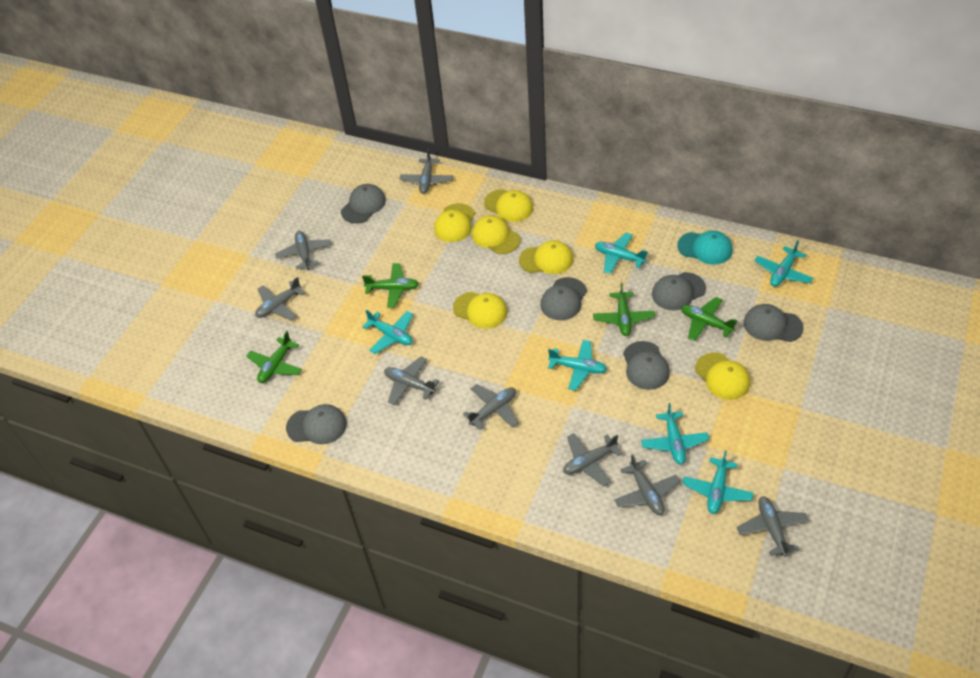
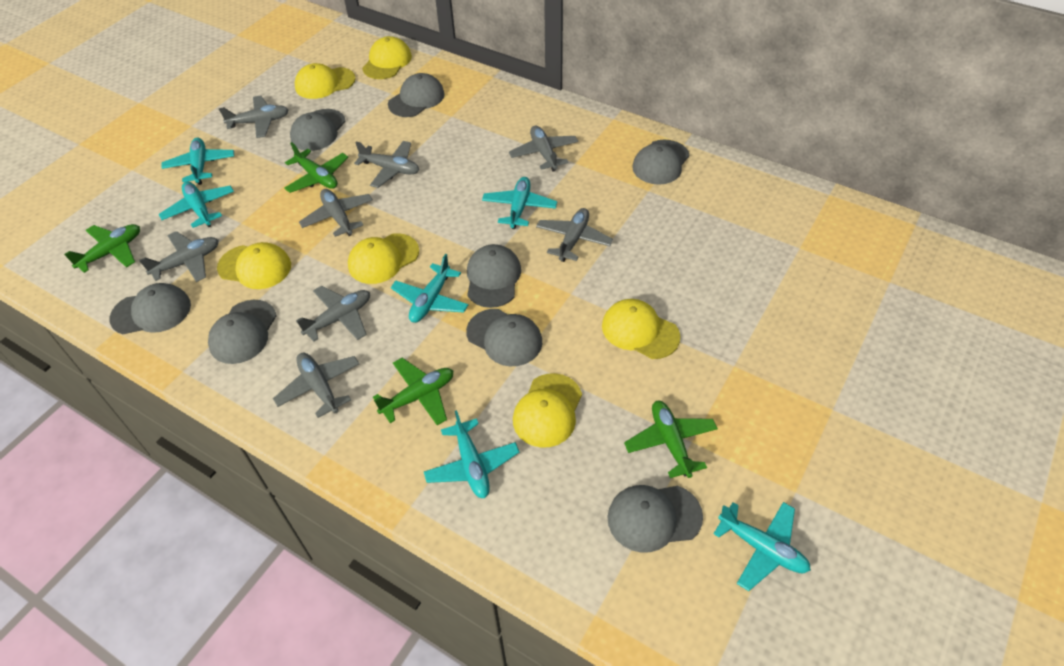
grey cap: [286,404,347,444] [341,184,386,223] [540,277,587,320] [623,341,670,390] [652,272,706,310] [744,304,804,342] = 6 -> [109,283,191,334] [208,300,276,364] [290,109,346,151] [388,73,445,117] [466,309,542,366] [467,244,521,308] [608,485,703,553] [632,140,689,185] = 8
turquoise cap: [677,230,732,265] = 1 -> none = 0

